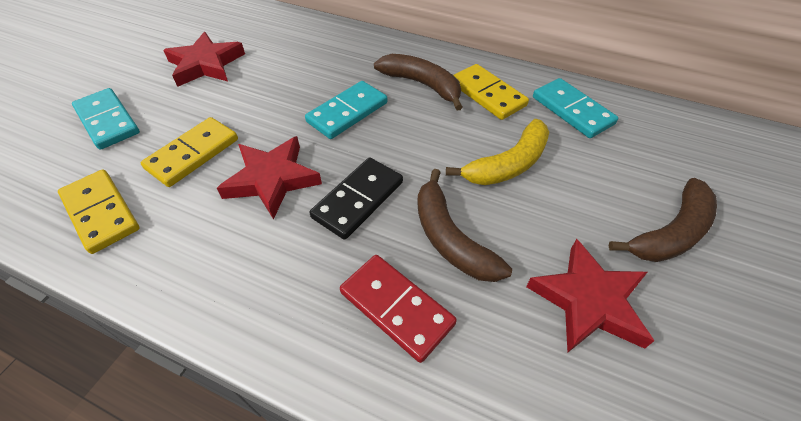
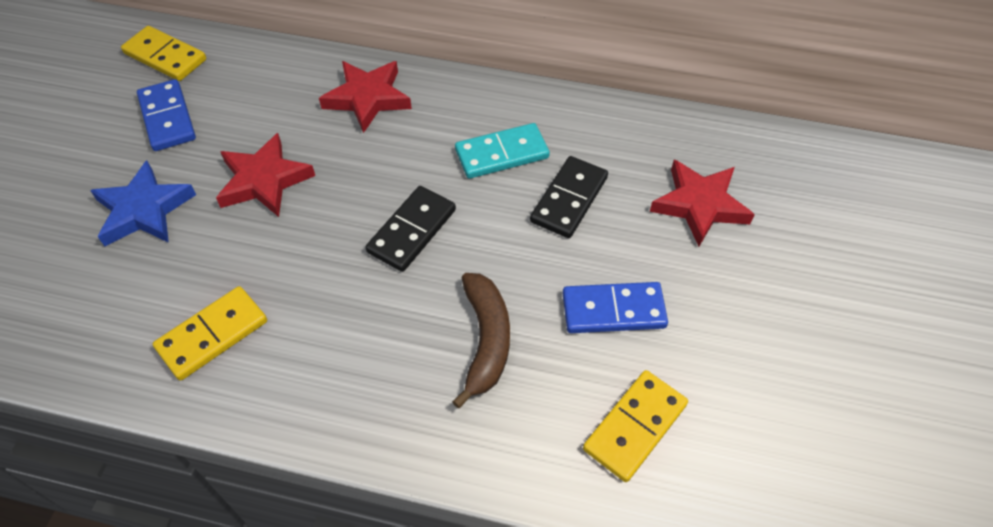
black domino: [310,158,403,240] = 1 -> [365,186,456,272] [530,156,608,238] = 2
blue domino: none = 0 -> [137,79,196,151] [562,282,668,333] = 2
blue star: none = 0 -> [90,160,196,246] = 1
brown banana: [374,54,463,111] [417,169,512,282] [609,178,717,262] = 3 -> [452,273,510,408] = 1
red domino: [340,255,457,363] = 1 -> none = 0
turquoise domino: [72,88,140,150] [305,81,387,139] [533,78,618,138] = 3 -> [455,123,550,179] = 1
yellow banana: [446,119,549,185] = 1 -> none = 0

